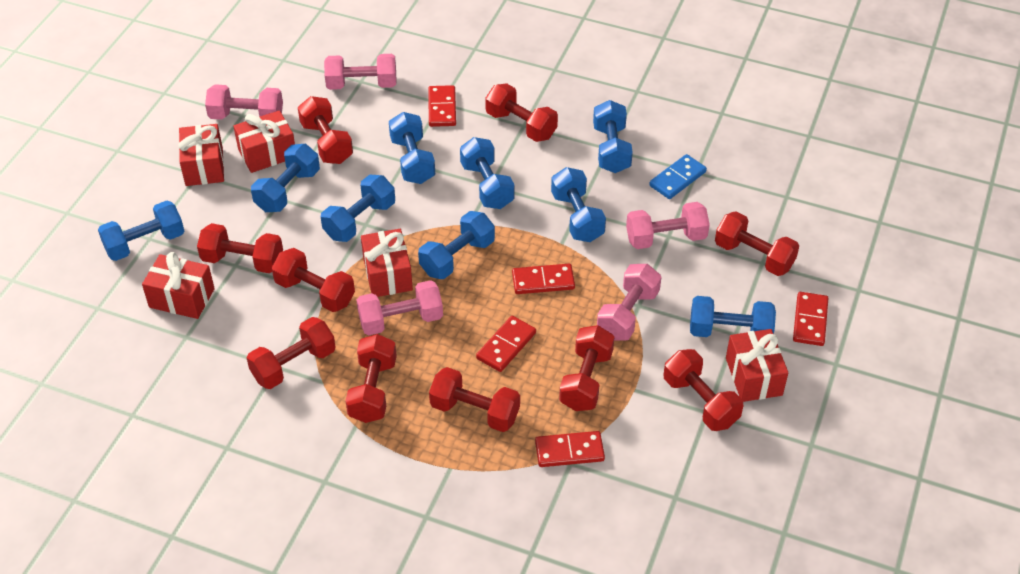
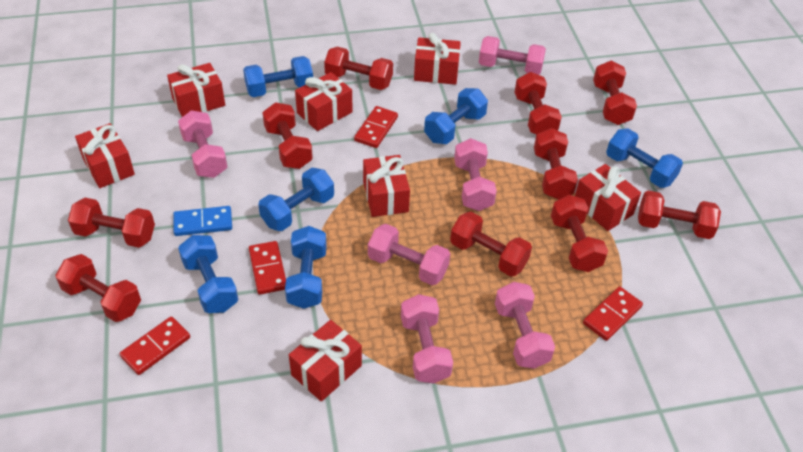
blue dumbbell: [98,201,184,261] [251,144,320,212] [321,175,395,242] [389,112,435,184] [418,211,495,279] [460,137,515,209] [551,167,606,242] [593,100,633,173] [690,296,776,337] = 9 -> [178,235,238,313] [243,56,313,97] [258,168,334,231] [285,226,327,309] [424,88,488,144] [606,128,683,188] = 6
pink dumbbell: [205,84,283,120] [324,54,397,90] [357,280,443,335] [597,264,661,341] [626,202,710,249] = 5 -> [178,110,227,178] [368,224,450,285] [401,294,453,384] [454,138,497,211] [479,36,546,75] [495,282,555,369] = 6
red domino: [428,85,456,127] [476,316,536,372] [512,264,575,294] [535,431,605,467] [793,292,828,346] = 5 -> [120,316,190,375] [249,241,286,295] [354,106,398,148] [583,286,643,341] = 4
red gift: [142,252,215,319] [178,124,224,186] [233,110,295,173] [361,229,413,297] [726,329,788,402] = 5 -> [75,123,135,188] [167,63,225,117] [289,320,362,402] [295,72,353,131] [363,155,410,217] [414,33,461,85] [575,164,641,231] = 7

